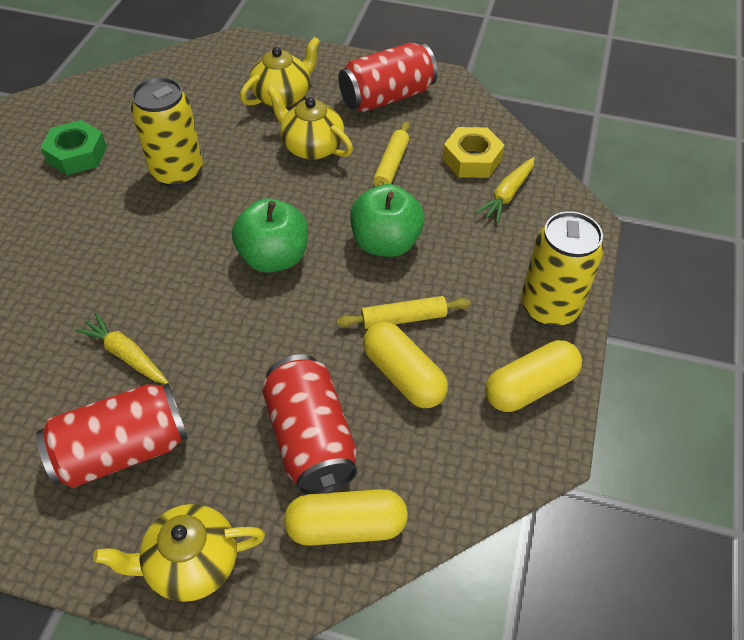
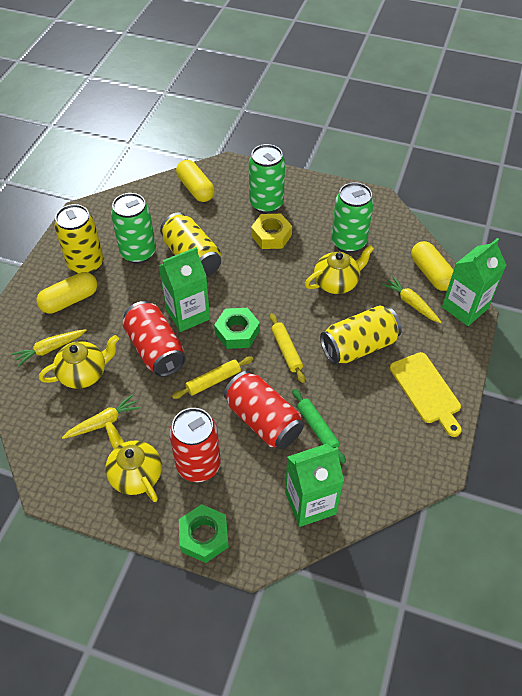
green apple: [232,198,308,273] [350,184,425,257] = 2 -> none = 0
green can: none = 0 -> [111,193,156,264] [249,144,285,214] [331,182,374,253] = 3
green carton: none = 0 -> [159,247,210,332] [285,444,344,527] [442,238,506,326] = 3
green nut: [40,120,107,175] = 1 -> [179,504,229,563] [214,308,260,349] = 2
green rolling pin: none = 0 -> [292,389,346,464] = 1
yellow can: [131,77,203,188] [521,211,604,327] = 2 -> [55,204,103,274] [160,212,221,277] [320,305,402,364] = 3
yellow carrot: [75,313,169,384] [476,157,535,223] = 2 -> [12,329,87,367] [62,394,141,439] [382,276,442,323] = 3
yellow cutting board: none = 0 -> [390,352,462,437] = 1

